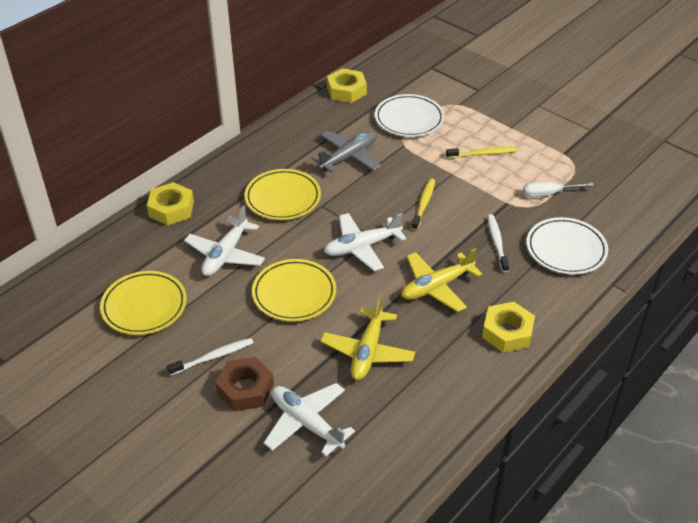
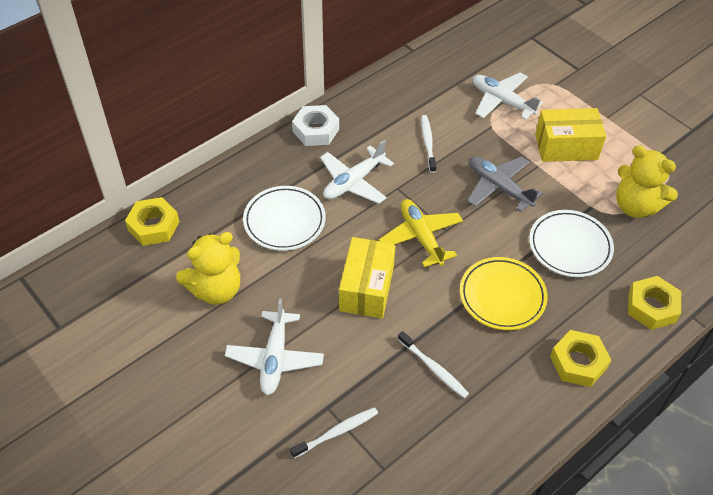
brown nut: [215,357,274,411] = 1 -> none = 0
white nut: none = 0 -> [292,105,339,146] = 1
white screwdriver: [523,182,594,197] = 1 -> none = 0
white toothbrush: [167,338,253,376] [488,214,509,272] = 2 -> [290,407,378,458] [398,331,469,398] [421,115,436,173] = 3
yellow box: none = 0 -> [339,237,396,318] [535,108,606,162] = 2
yellow plane: [321,295,415,380] [401,248,482,312] = 2 -> [379,199,463,267] = 1
yellow plate: [100,271,187,335] [245,169,321,220] [252,259,336,321] = 3 -> [460,257,548,330] = 1
yellow teddy bear: none = 0 -> [176,232,240,305] [616,145,678,218] = 2
yellow toothbrush: [411,179,435,230] [446,147,517,158] = 2 -> none = 0

